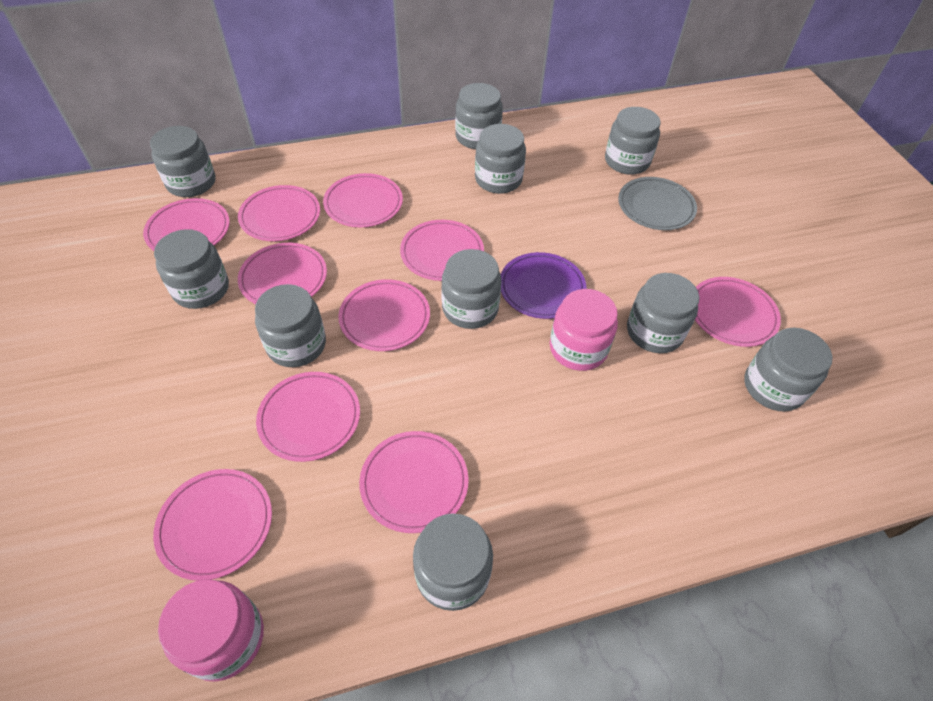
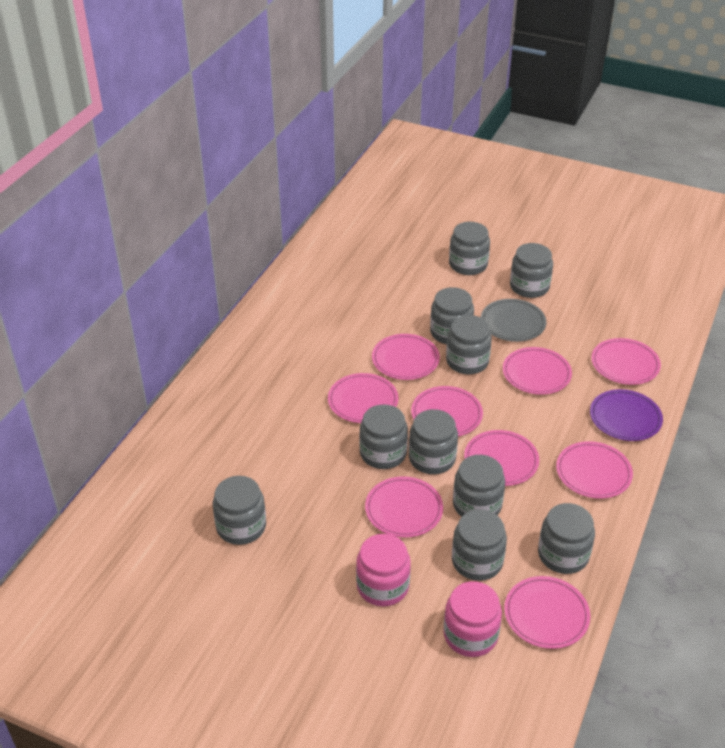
pink plate: [143,198,230,251] [153,469,272,581] [238,185,320,241] [238,243,327,304] [256,372,360,462] [323,173,403,227] [338,279,430,351] [359,431,468,533] [400,220,484,281] [695,277,781,347] = 10 -> [328,373,398,423] [365,476,443,538] [372,334,440,380] [411,386,483,436] [464,430,539,486] [503,347,572,395] [504,576,590,649] [556,441,633,499] [591,338,661,385] = 9

